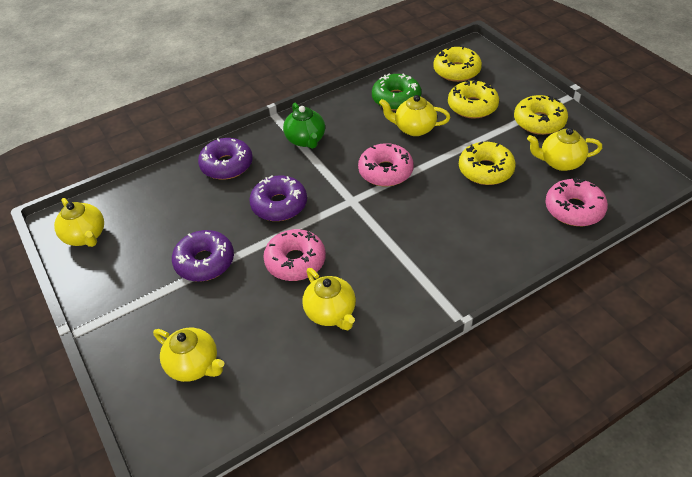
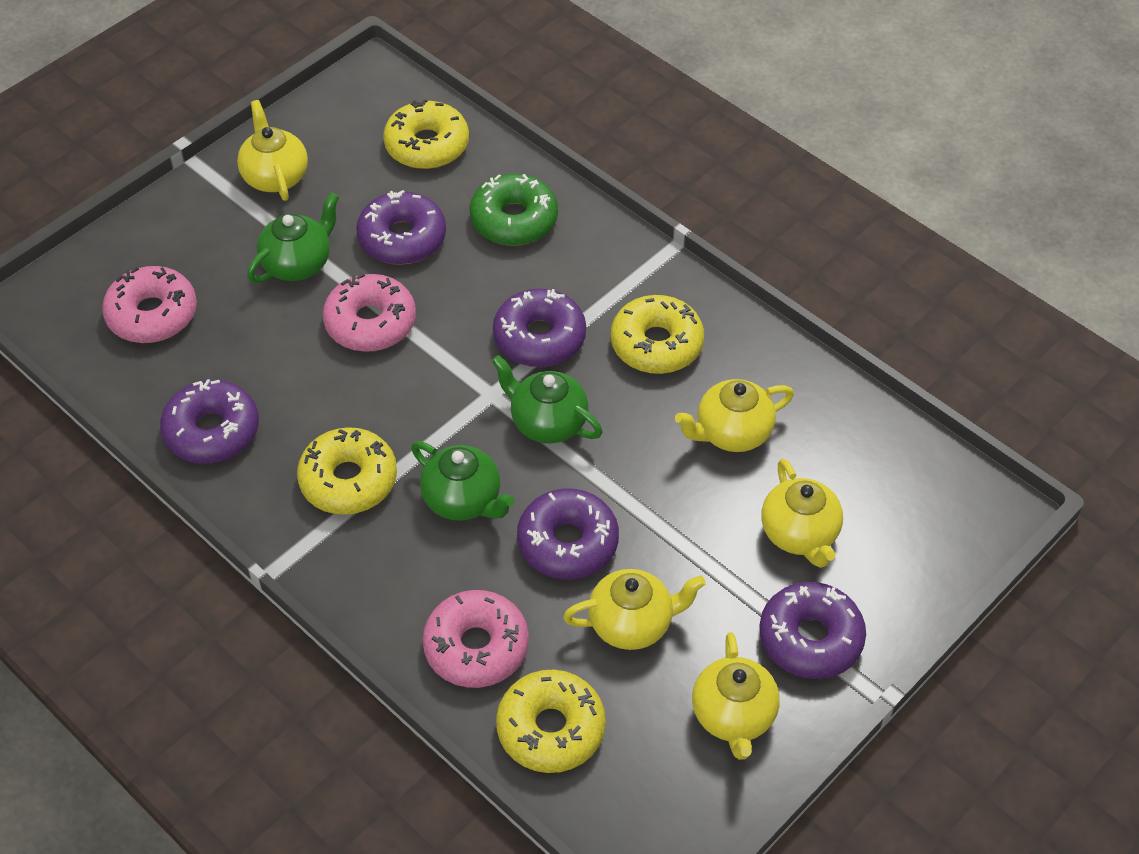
green teapot: [283,103,325,149] = 1 -> [247,192,339,283] [411,441,515,521] [492,355,603,443] = 3
purple donut: [172,230,234,282] [198,138,253,180] [249,176,307,221] = 3 -> [160,379,259,464] [356,190,446,265] [493,288,586,367] [517,488,619,579] [759,582,866,679] = 5

